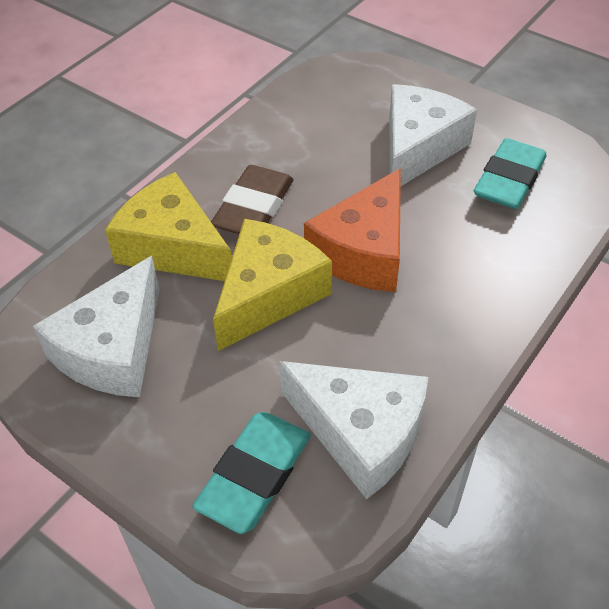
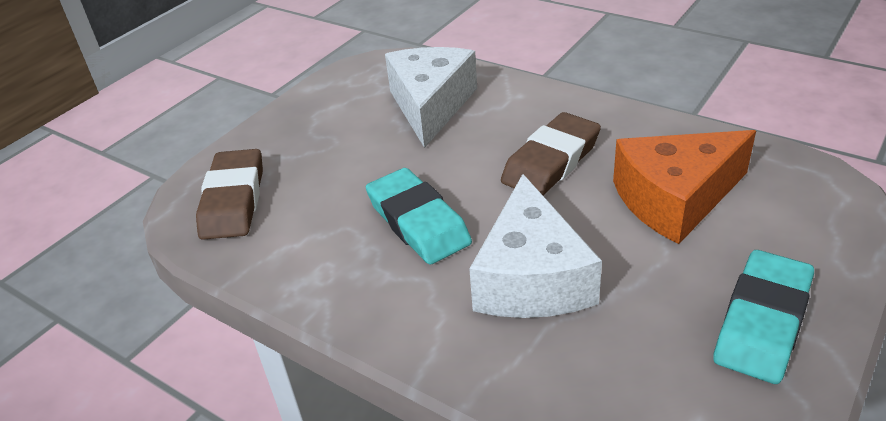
brown eraser: [211,165,294,234] = 1 -> [196,149,263,240] [501,112,601,195] = 2
white cheese: [33,256,160,397] [279,361,428,499] [389,84,477,187] = 3 -> [385,47,477,148] [469,174,602,318] = 2
yellow cheese: [105,172,232,281] [213,219,332,351] = 2 -> none = 0

